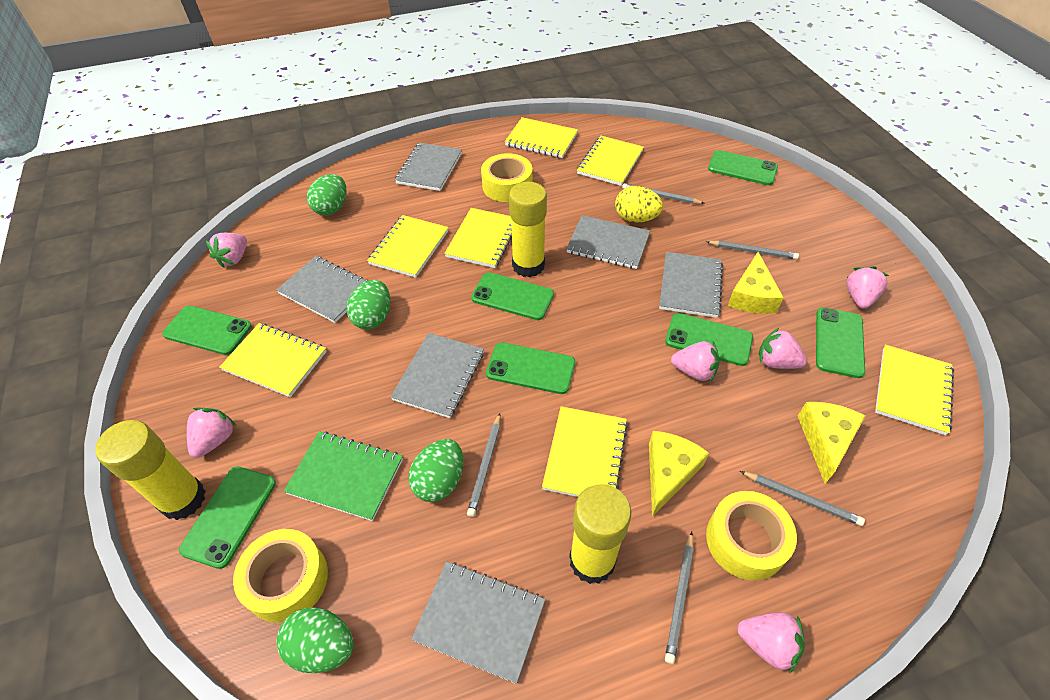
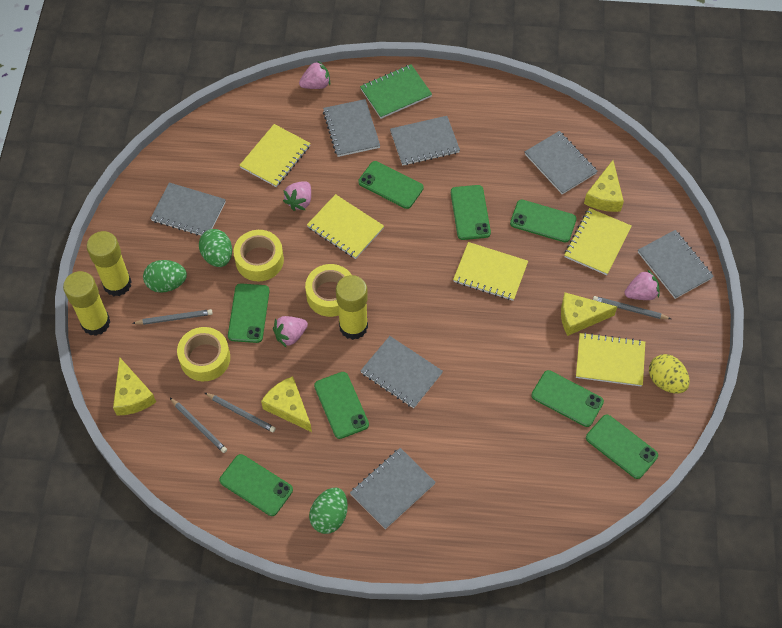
green egg: [276,608,353,673] [307,174,346,215] [346,280,390,330] [408,439,463,502] = 4 -> [143,260,187,293] [199,229,232,267] [309,488,348,534] = 3
green phone: [162,306,252,355] [179,466,276,569] [471,272,554,320] [486,343,575,394] [665,313,753,366] [708,150,778,185] [816,307,865,378] = 7 -> [219,454,293,516] [228,283,270,343] [314,372,369,439] [358,161,424,209] [451,185,491,240] [510,200,577,243] [531,370,604,427] [586,415,658,479] = 8
grey notebook: [276,256,368,323] [391,333,484,418] [395,142,462,191] [411,561,545,684] [566,215,650,269] [659,252,723,318] = 6 -> [150,182,226,235] [323,99,380,157] [350,448,436,529] [360,336,443,408] [390,116,460,166] [525,131,597,194] [638,230,714,299] = 7
grey pencil: [467,413,501,517] [622,183,704,204] [665,532,694,664] [706,240,799,259] [740,471,865,526] = 5 -> [132,309,213,325] [170,398,227,453] [205,393,276,432] [593,296,671,319] = 4
pink strawberry: [187,408,236,458] [206,233,247,268] [671,341,720,381] [737,612,805,673] [759,327,807,369] [846,266,889,309] = 6 -> [273,316,308,348] [283,181,311,211] [299,60,330,89] [625,269,659,300] = 4
yellow cheese: [649,431,709,516] [728,252,784,314] [798,402,865,484] = 3 -> [113,357,156,416] [261,376,312,432] [561,292,617,336] [584,160,624,212] = 4
yellow notebook: [220,323,327,397] [367,215,449,278] [444,208,512,268] [505,117,578,158] [542,406,628,497] [577,136,644,186] [875,345,954,435] = 7 -> [239,124,310,187] [307,194,384,259] [453,242,528,301] [565,208,632,275] [576,332,645,387] = 5

